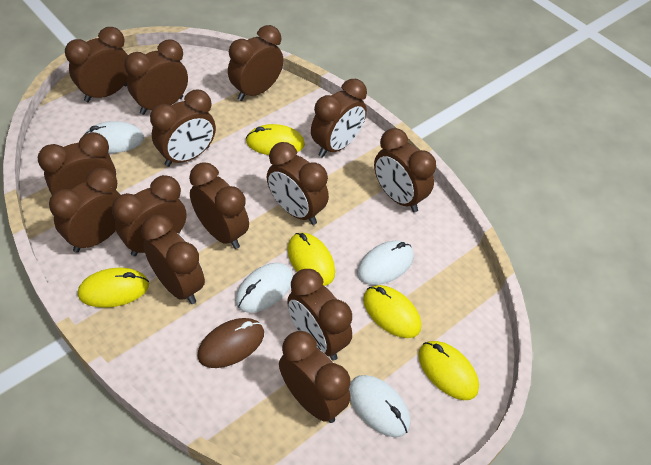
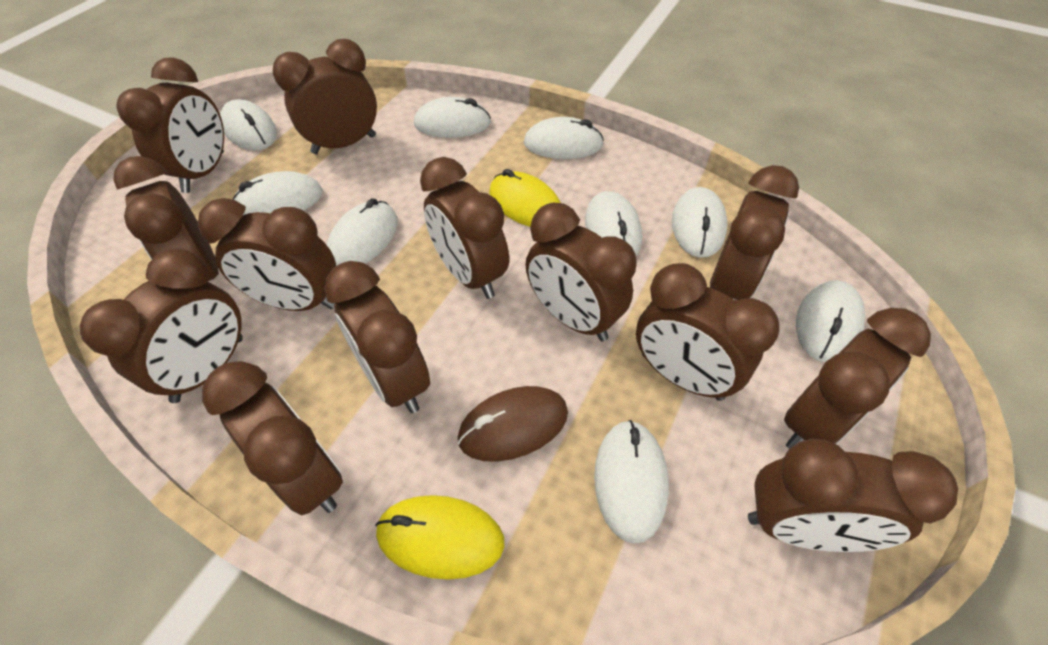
brown clock: [38,132,116,195] [49,168,121,253] [65,27,128,102] [112,175,187,256] [124,40,188,115] [141,215,205,304] [150,90,216,167] [189,162,249,249] [228,25,284,101] [267,142,329,225] [279,331,351,423] [287,269,352,361] [311,79,367,157] [374,128,436,212] = 14 -> [80,249,243,403] [113,156,219,281] [116,57,224,193] [198,198,336,311] [202,361,343,515] [273,39,377,154] [325,261,430,413] [420,157,509,299] [525,203,637,341] [636,263,780,401] [710,165,799,300] [748,439,958,552] [784,308,931,449] = 13
white mouse: [84,121,144,153] [235,263,293,313] [349,375,410,437] [357,241,414,285] = 4 -> [220,99,277,150] [233,171,323,215] [327,198,398,266] [414,97,491,138] [524,117,604,159] [585,191,642,256] [594,420,669,544] [672,187,727,258] [796,280,865,362] = 9
yellow mouse: [78,268,149,308] [246,124,305,155] [288,233,335,286] [363,285,421,338] [418,341,479,400] = 5 -> [375,495,505,580] [489,169,561,227] = 2

